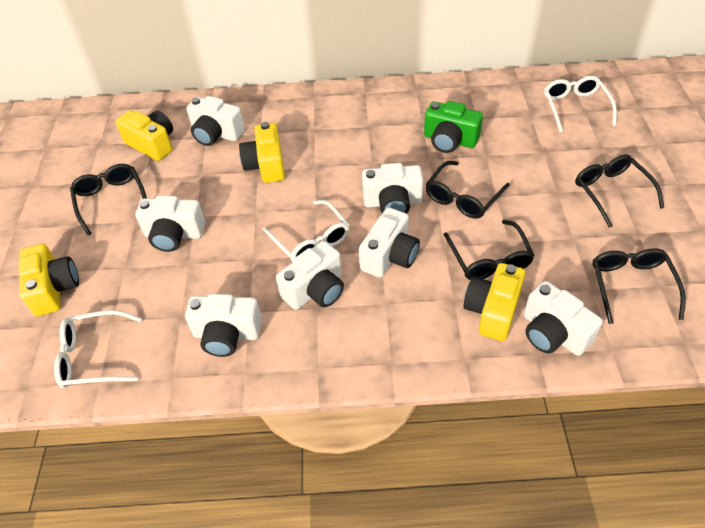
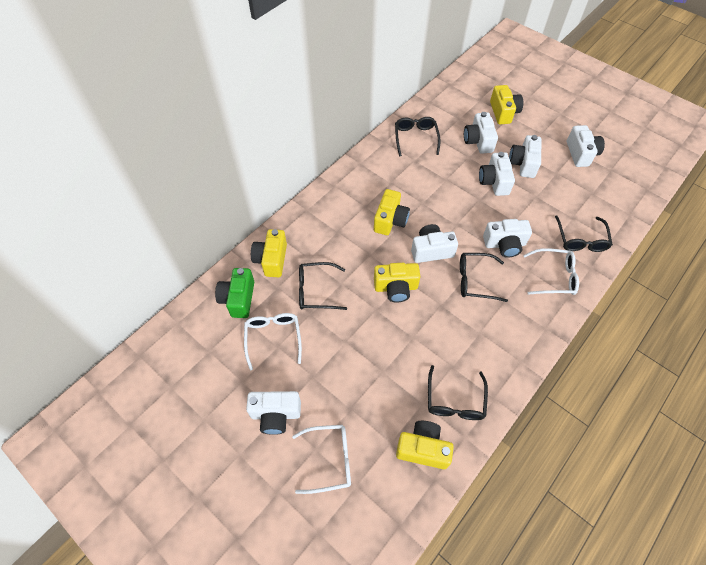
yellow camera: [19,244,79,316] [116,110,173,161] [239,122,285,183] [463,263,525,341] = 4 -> [251,229,287,277] [374,189,410,235] [374,263,420,302] [396,421,454,469] [490,85,523,124] = 5

